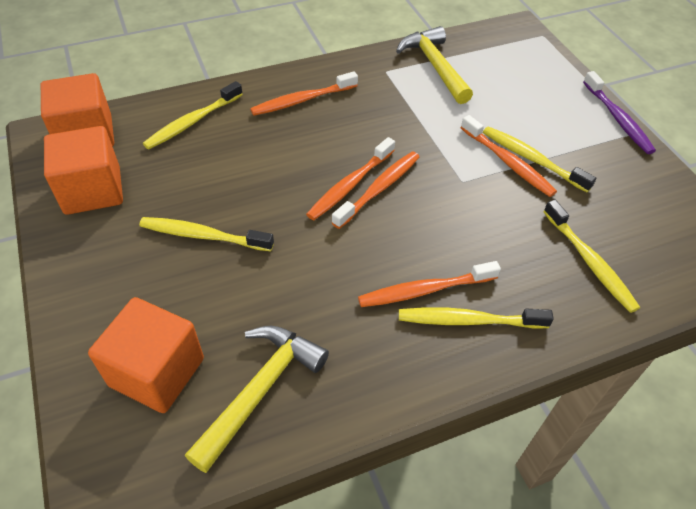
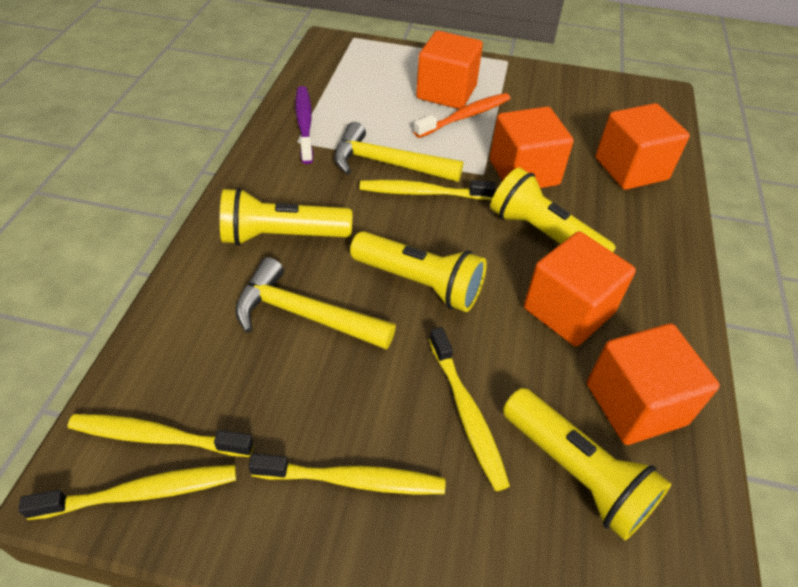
orange cube: [41,73,114,147] [44,126,123,215] [88,297,204,413] = 3 -> [416,31,483,109] [490,107,574,188] [524,231,636,347] [587,323,720,445] [595,103,690,190] = 5
orange toothbrush: [250,71,358,116] [306,137,395,220] [332,151,419,229] [358,261,501,307] [461,115,557,197] = 5 -> [414,93,510,138] = 1
yellow flashlight: none = 0 -> [220,188,352,245] [350,231,487,312] [490,167,616,252] [503,388,671,540] = 4

